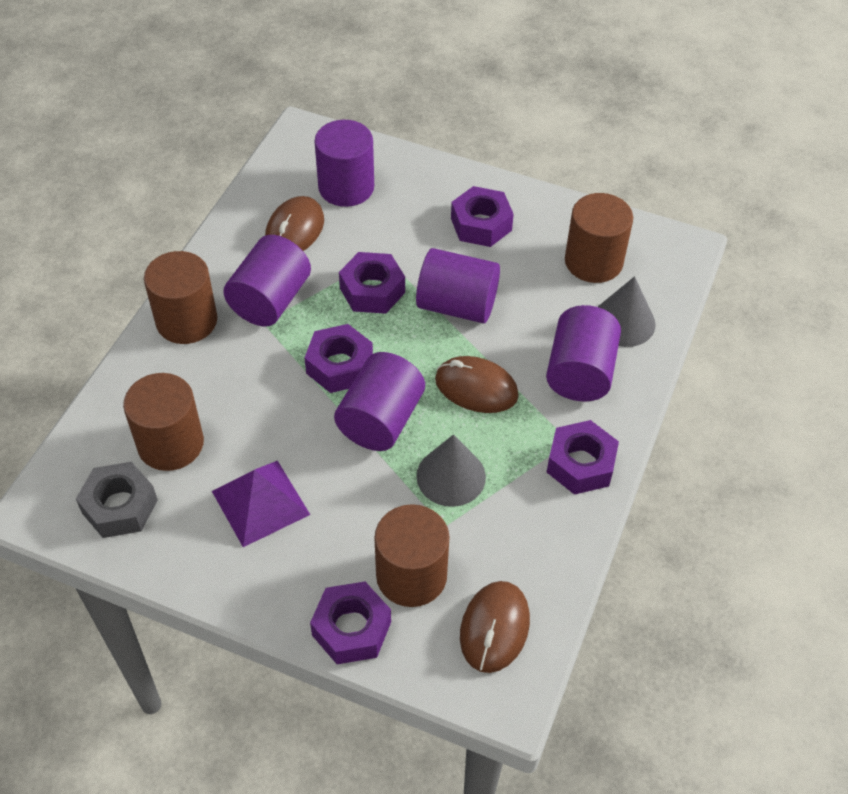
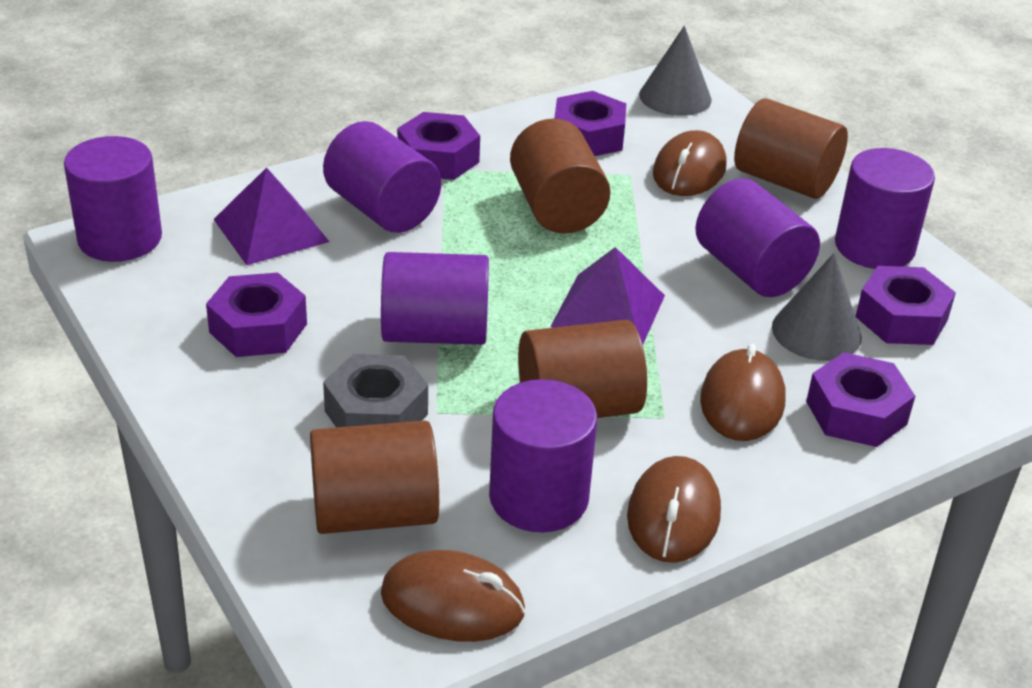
brown mouse: [265,196,324,251] [435,356,519,413] [460,581,530,673] = 3 -> [381,550,525,642] [627,456,721,563] [653,130,727,196] [700,344,785,441] = 4
purple cylinder: [223,235,311,327] [315,120,374,207] [334,352,425,451] [416,248,500,323] [546,305,621,401] = 5 -> [64,136,162,262] [323,121,441,233] [381,252,489,345] [489,379,597,532] [695,178,820,297] [835,148,935,269] = 6
purple pyramid: [212,461,310,547] = 1 -> [214,167,329,265] [550,247,665,345] = 2

